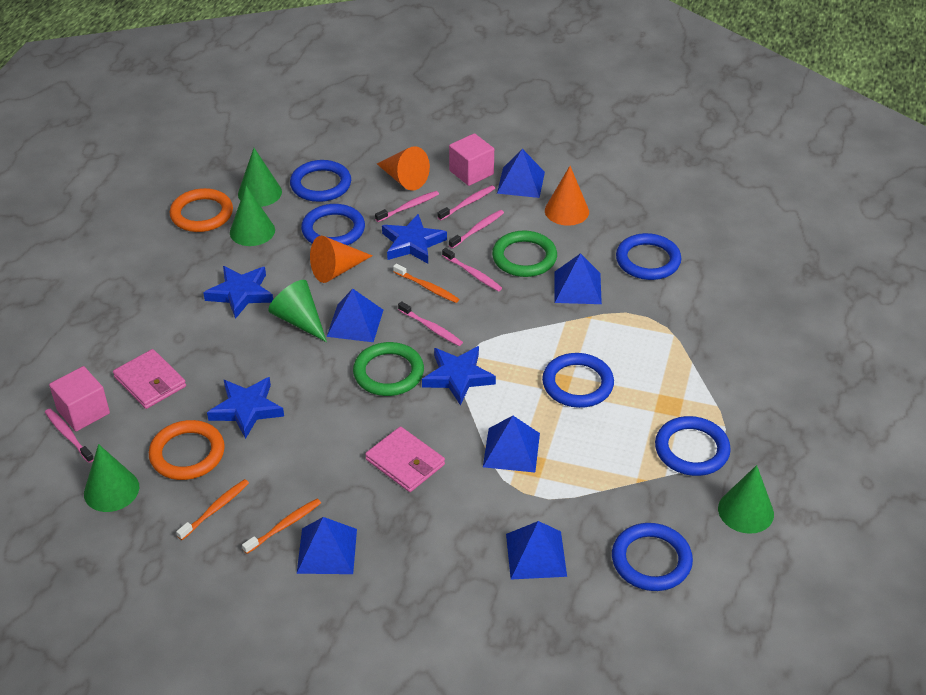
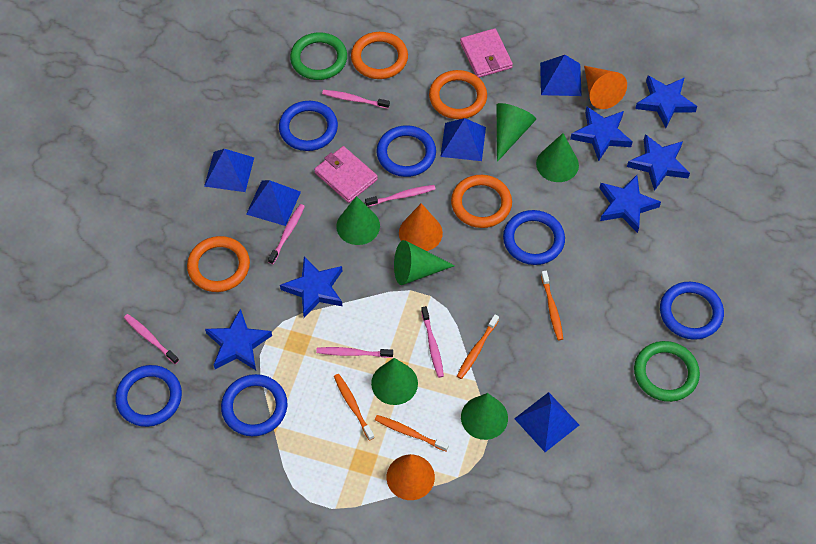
blue pyramid: [297,517,357,574] [327,289,383,342] [483,416,540,472] [497,149,545,198] [506,521,567,579] [554,253,602,304] = 6 -> [204,149,254,192] [246,180,301,226] [440,118,486,161] [514,392,579,452] [540,55,582,96] = 5
blue star: [203,266,273,319] [207,377,284,439] [382,214,447,264] [422,346,496,405] = 4 -> [205,309,272,370] [280,257,342,318] [570,106,633,161] [600,175,661,233] [627,134,690,191] [635,76,697,128] = 6
green cone: [84,444,139,512] [230,186,275,246] [238,148,282,207] [268,280,327,342] [718,465,774,534] = 5 -> [336,196,380,245] [371,358,418,405] [394,240,455,285] [461,393,508,440] [497,103,536,162] [536,133,579,182] = 6
orange ring: [149,420,225,480] [170,188,233,232] = 2 -> [187,236,250,292] [351,32,408,79] [429,70,487,119] [451,175,512,228] = 4
orange toothbrush: [176,479,249,540] [242,499,321,554] [393,263,459,303] = 3 -> [334,374,374,441] [375,415,449,452] [457,315,499,379] [541,271,563,340] = 4
pink cube: [49,366,110,431] [449,133,494,186] = 2 -> none = 0

